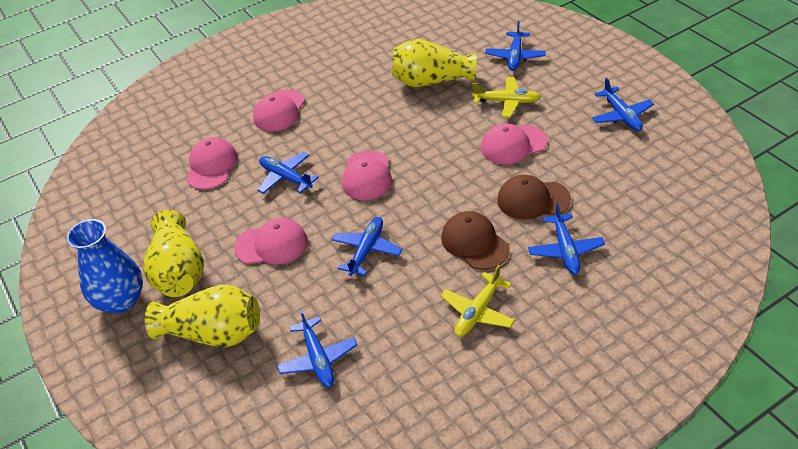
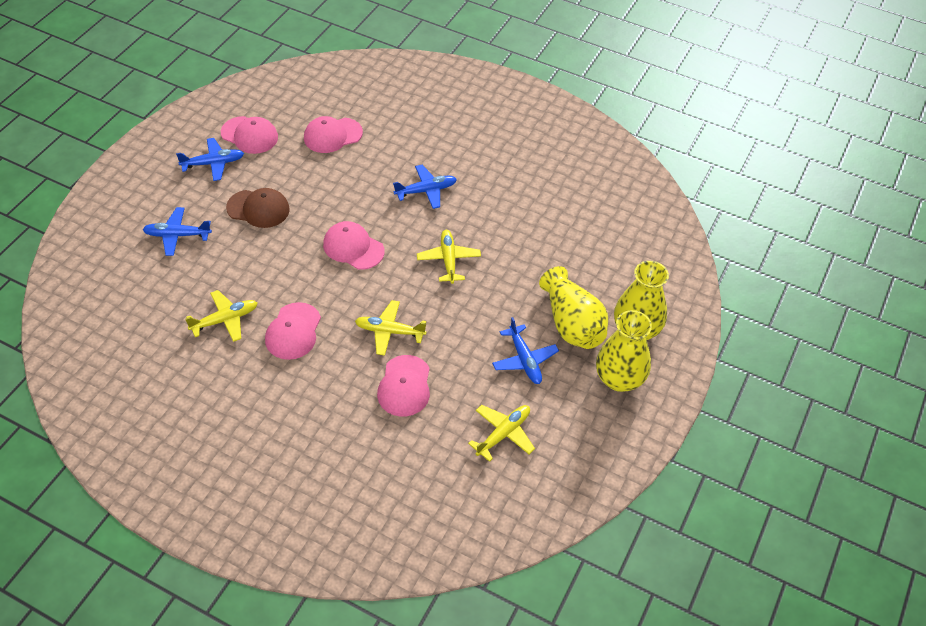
blue plane: [257,152,319,194] [277,309,357,387] [331,217,403,276] [485,21,546,71] [528,203,605,275] [592,78,654,131] = 6 -> [143,207,212,256] [176,138,244,181] [393,165,457,209] [492,317,559,384] = 4
blue vase: [67,219,143,314] = 1 -> none = 0
brown cap: [442,211,510,270] [497,175,571,220] = 2 -> [226,188,290,228] = 1
yellow plane: [441,265,515,337] [472,77,541,118] = 2 -> [185,290,258,342] [355,300,427,356] [417,230,481,284] [468,405,535,462] = 4

